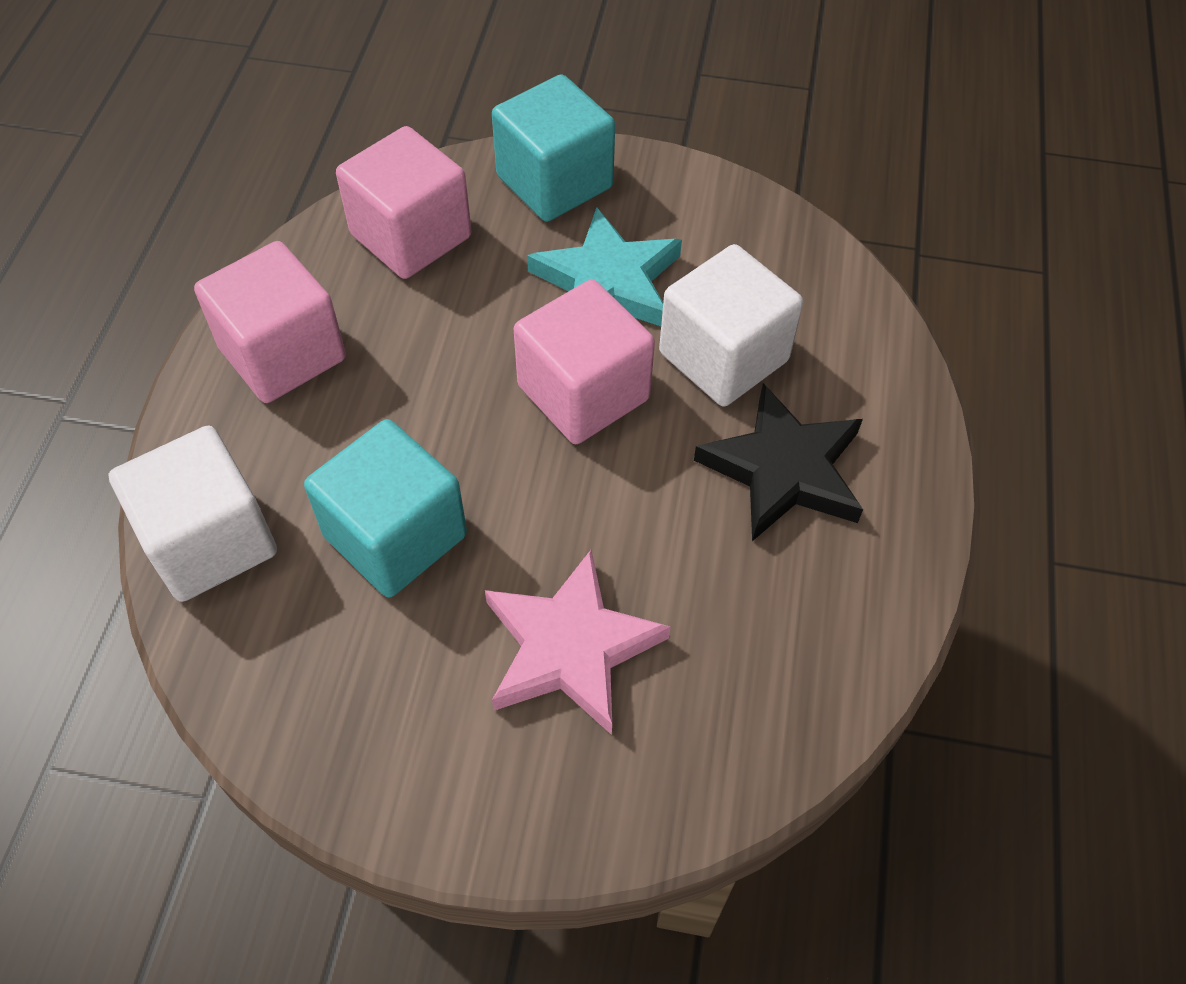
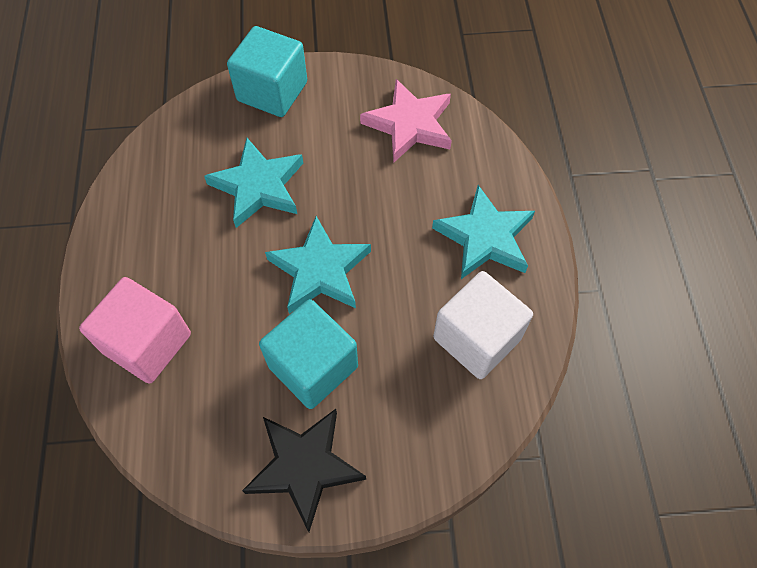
pink cube: [194,241,346,403] [336,126,472,279] [514,279,655,444] = 3 -> [79,277,191,384] = 1
turquoise star: [527,207,682,326] = 1 -> [204,138,303,228] [265,216,371,314] [432,185,535,279] = 3
white cube: [108,426,277,602] [659,244,803,407] = 2 -> [433,271,533,379] = 1

